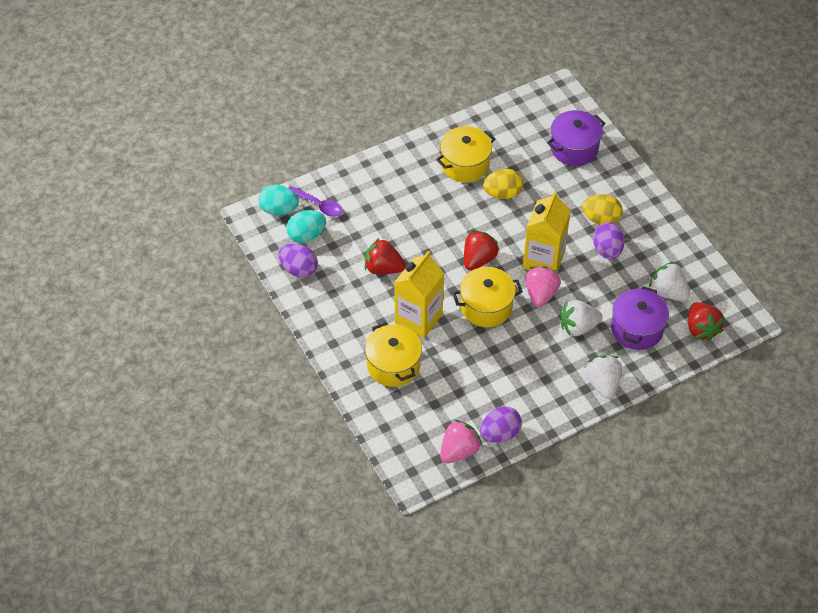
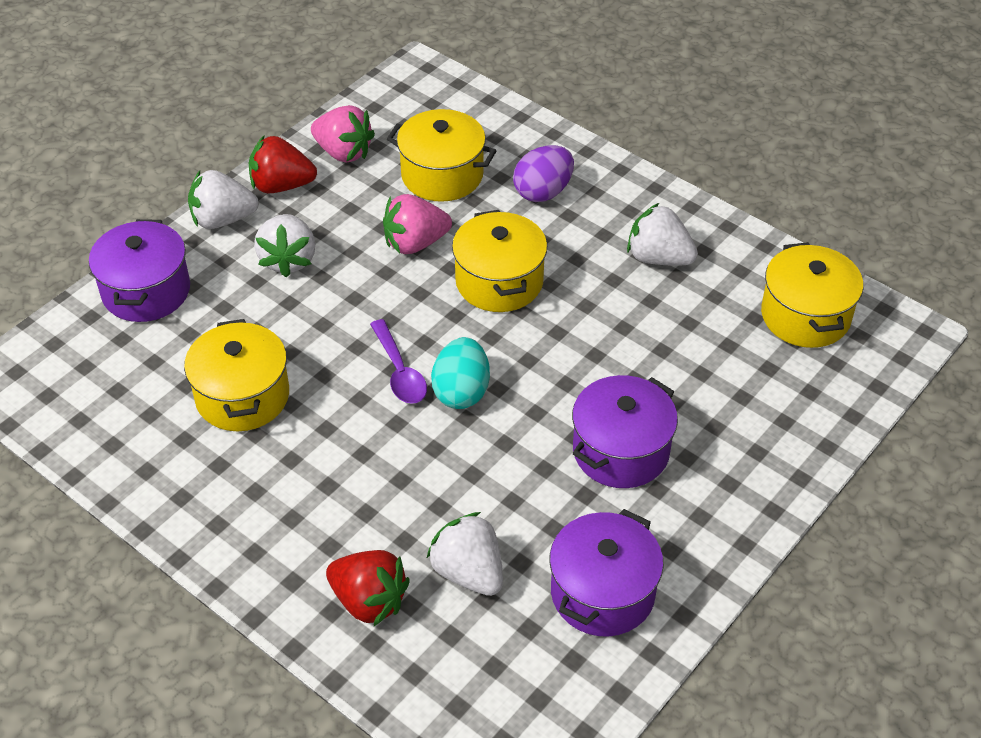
purple egg: [279,244,318,278] [480,406,522,443] [593,222,625,259] = 3 -> [513,145,574,202] = 1
purple pot: [547,110,606,166] [611,286,669,350] = 2 -> [89,219,190,322] [550,509,663,637] [572,375,678,488] = 3
red strawberry: [365,238,406,274] [464,230,499,271] [688,302,725,341] = 3 -> [249,136,317,193] [326,550,410,626] = 2
turquoise egg: [258,185,299,216] [286,210,326,243] = 2 -> [431,337,490,409] = 1
white strawberry: [560,300,603,337] [585,355,622,399] [649,261,690,301] = 3 -> [188,170,259,229] [254,214,316,278] [426,512,503,596] [627,203,698,266] = 4
yellow carton: [394,251,444,338] [523,191,571,271] = 2 -> none = 0
yellow egg: [483,169,523,199] [582,194,623,225] = 2 -> none = 0
yellow pot: [365,322,422,387] [436,126,495,182] [453,267,523,327] = 3 -> [184,319,289,431] [387,109,497,202] [452,210,547,312] [761,242,863,348] = 4

